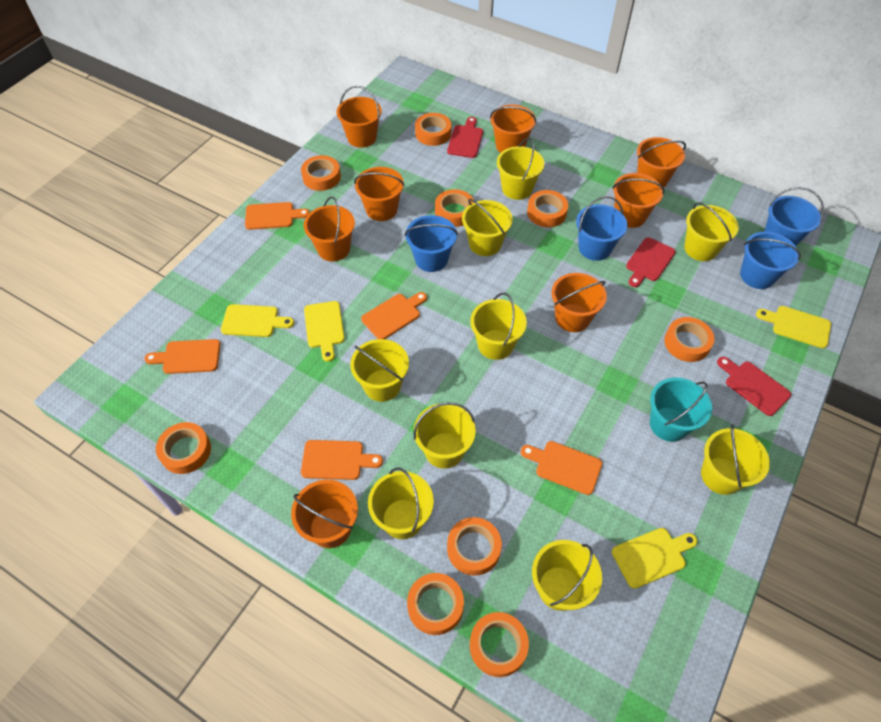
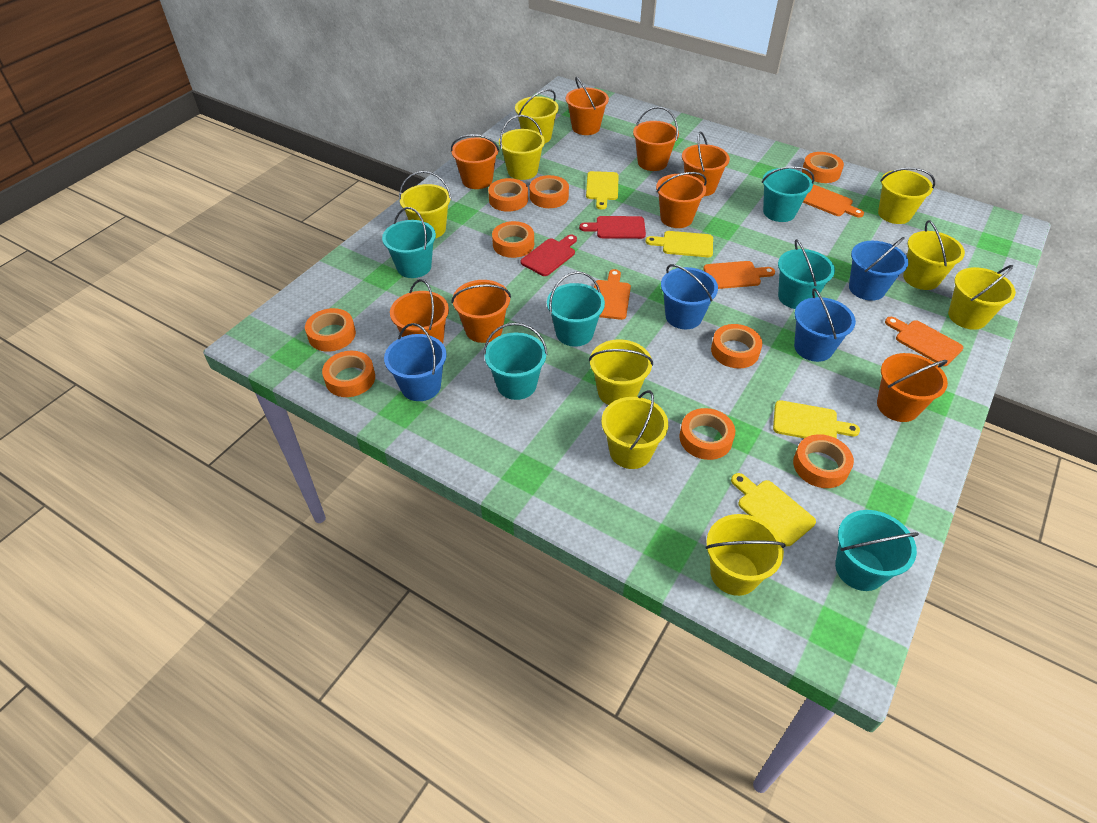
orange cutting board: [145,339,221,374] [245,202,310,230] [301,440,383,480] [361,292,427,339] [521,441,602,495] = 5 -> [594,269,631,320] [703,261,775,289] [803,185,864,218] [885,317,963,366] = 4
red cutting board: [447,117,483,158] [626,237,676,287] [717,357,791,416] = 3 -> [521,234,577,276] [579,216,646,239] = 2
turquoise bucket: [650,378,712,442] = 1 -> [382,207,436,278] [483,323,547,400] [547,272,605,347] [762,166,814,222] [778,239,835,309] [835,510,919,591] = 6

